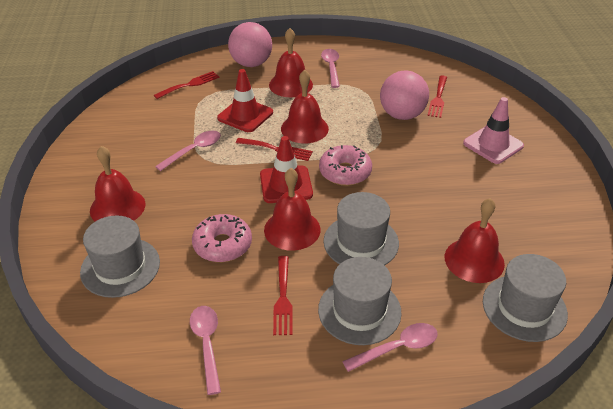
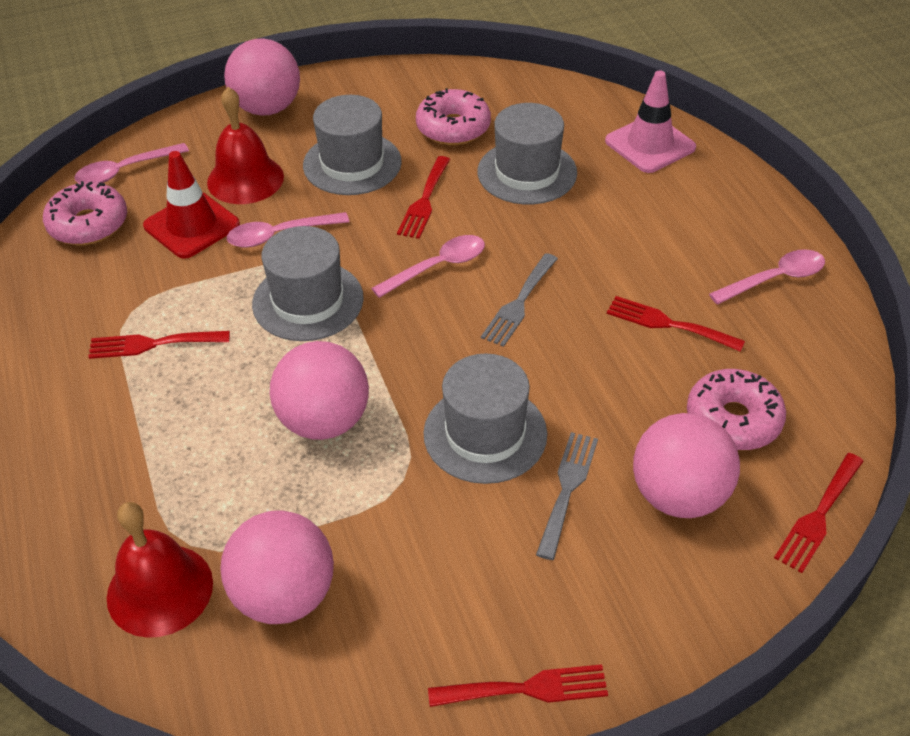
grey fork: none = 0 -> [481,253,558,347] [536,432,598,560] = 2
pink ball: [228,22,272,67] [380,71,429,120] = 2 -> [220,510,334,624] [224,38,300,116] [270,341,369,440] [633,413,740,518] = 4
pink donut: [192,214,252,262] [319,145,372,186] = 2 -> [43,181,127,245] [416,88,491,145] [687,369,786,450] = 3
red bell: [90,146,145,221] [264,168,321,251] [269,28,313,97] [281,70,329,143] [445,198,505,283] = 5 -> [107,502,213,638] [207,87,284,204] = 2
red fork: [154,71,220,99] [236,138,313,161] [273,256,293,335] [427,75,447,118] = 4 -> [89,331,230,359] [397,156,450,239] [428,664,608,707] [607,296,745,352] [774,453,864,573] = 5
red traffic cone: [217,69,273,132] [260,136,313,203] = 2 -> [143,151,240,259] = 1

